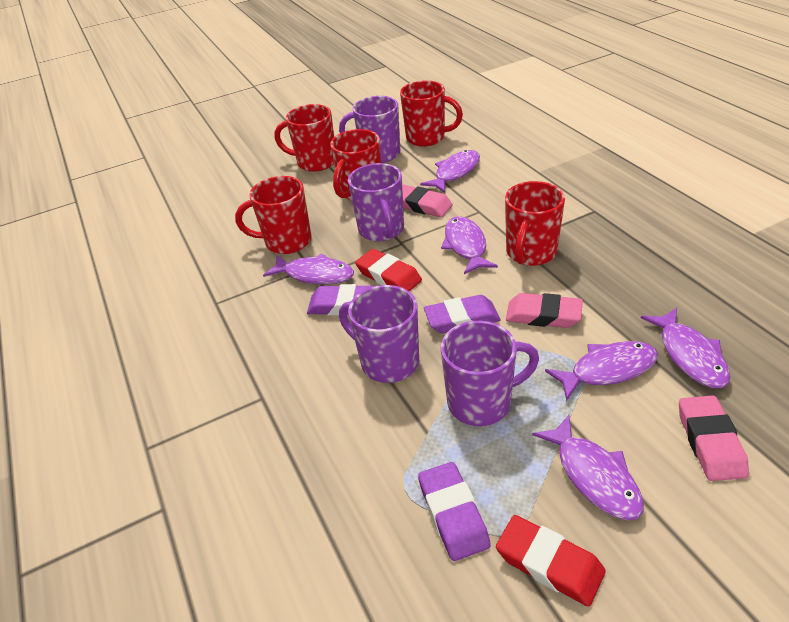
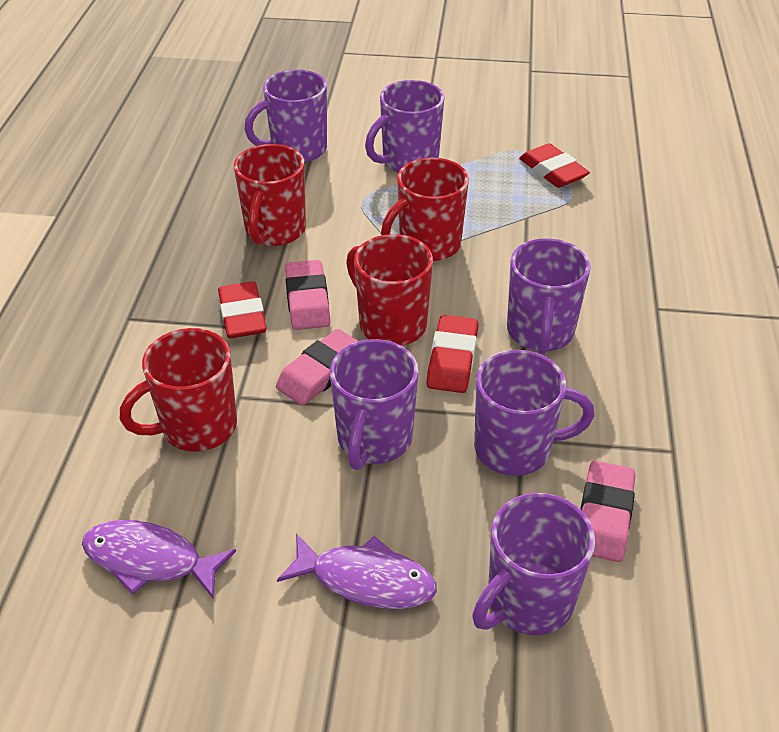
purple eraser: [307,284,374,315] [418,462,491,561] [424,295,500,333] = 3 -> none = 0
purple fish: [263,253,354,285] [420,150,480,193] [441,216,498,274] [532,415,644,521] [545,341,658,401] [641,308,730,388] = 6 -> [82,520,236,598] [277,533,437,609] = 2
purple mug: [339,96,400,163] [339,285,419,383] [348,163,404,242] [441,321,539,426] = 4 -> [244,69,327,163] [330,339,419,470] [365,80,444,172] [472,493,595,635] [474,350,594,476] [507,238,591,355] = 6
red eraser: [355,249,422,291] [496,515,605,607] = 2 -> [218,282,266,338] [427,315,478,393] [519,143,590,188] = 3
red mug: [235,176,312,254] [275,104,334,172] [330,129,381,201] [400,80,463,147] [505,181,565,266] = 5 -> [120,328,237,452] [234,144,306,246] [346,234,433,346] [381,157,469,261] = 4

